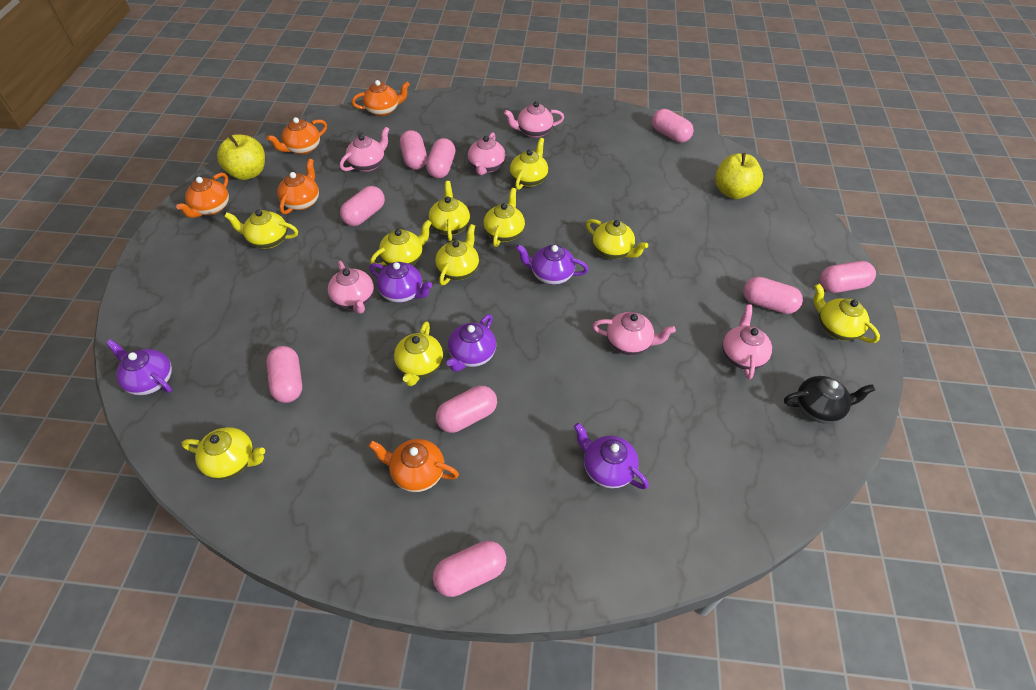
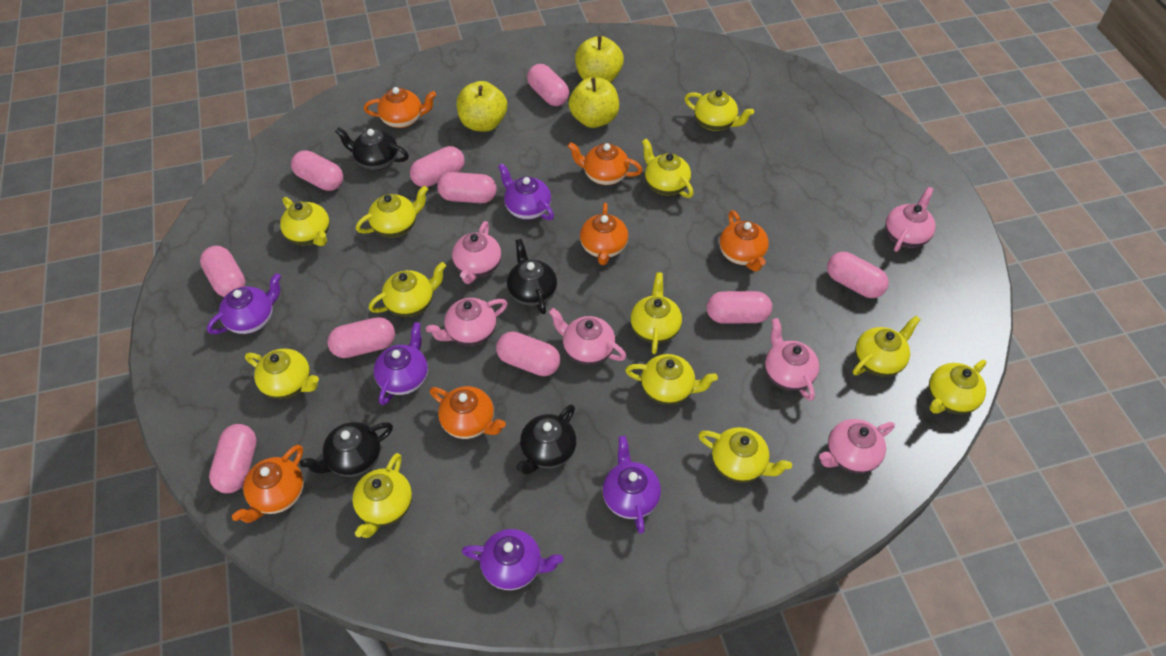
black teapot: [784,376,875,424] = 1 -> [300,422,393,477] [335,127,409,170] [507,239,557,314] [516,404,577,475] = 4
orange teapot: [176,173,229,218] [267,117,327,154] [277,158,319,214] [352,80,410,116] [369,439,459,492] = 5 -> [232,445,304,523] [364,87,436,128] [430,386,506,439] [568,142,642,185] [580,203,628,265] [720,210,769,272] = 6
pink capsule: [266,346,302,403] [340,186,385,226] [400,130,427,170] [426,138,456,178] [433,541,506,597] [436,385,497,433] [652,109,694,143] [743,277,803,314] [819,261,876,293] = 9 -> [200,246,245,297] [209,424,256,493] [291,150,343,191] [327,317,395,358] [410,146,464,187] [437,172,496,203] [496,332,560,376] [527,64,569,106] [707,291,772,324] [827,252,889,298] = 10
yellow apple: [217,134,265,180] [715,153,763,199] = 2 -> [457,81,507,132] [569,77,619,128] [575,36,624,82] = 3
yellow teapot: [181,427,265,480] [224,210,298,249] [370,220,432,266] [394,321,443,386] [429,181,470,241] [435,224,479,285] [483,188,525,247] [510,138,548,190] [586,219,648,259] [814,284,880,343] = 10 -> [245,349,319,399] [280,197,330,246] [352,453,412,538] [356,186,428,237] [369,262,446,317] [625,354,718,405] [630,272,682,354] [642,138,694,198] [685,90,754,131] [698,427,792,483] [853,316,921,377] [929,360,987,414] = 12

